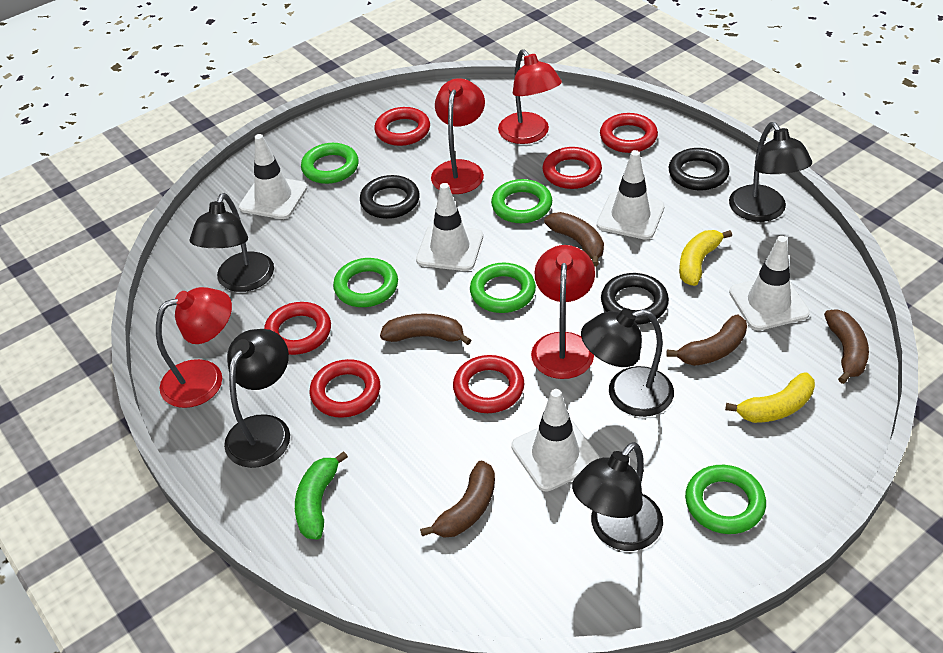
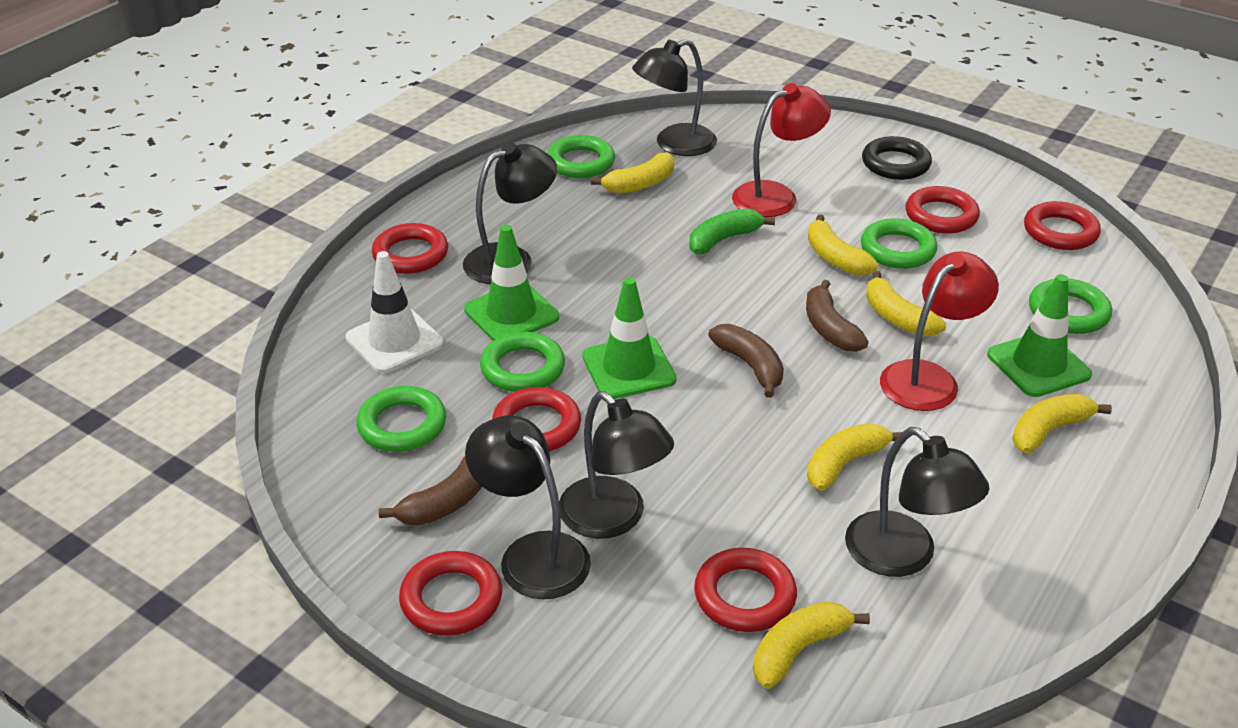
black ring: [360,175,420,219] [601,273,669,325] [669,148,730,190] = 3 -> [862,136,932,180] = 1
brown banana: [380,314,471,345] [420,461,495,537] [544,212,604,267] [666,315,747,366] [824,309,869,384] = 5 -> [379,457,482,526] [708,324,784,398] [806,280,869,352] = 3
green traffic cone: none = 0 -> [464,225,559,341] [582,277,677,399] [987,274,1092,397] = 3
red lamp: [156,287,232,408] [431,78,485,194] [498,49,562,144] [531,245,595,379] = 4 -> [732,83,831,217] [880,252,999,411] = 2
white traffic cone: [239,134,307,219] [416,183,483,271] [511,389,600,492] [597,150,665,240] [729,236,810,331] = 5 -> [346,251,444,373] = 1
yellow banana: [679,230,732,286] [725,372,815,423] = 2 -> [591,152,674,194] [753,602,870,689] [807,423,902,491] [808,215,878,276] [866,271,946,337] [1012,394,1112,453] = 6

